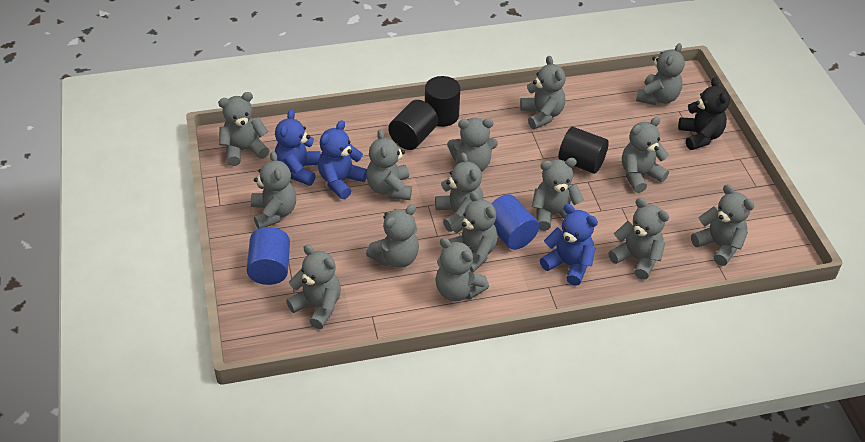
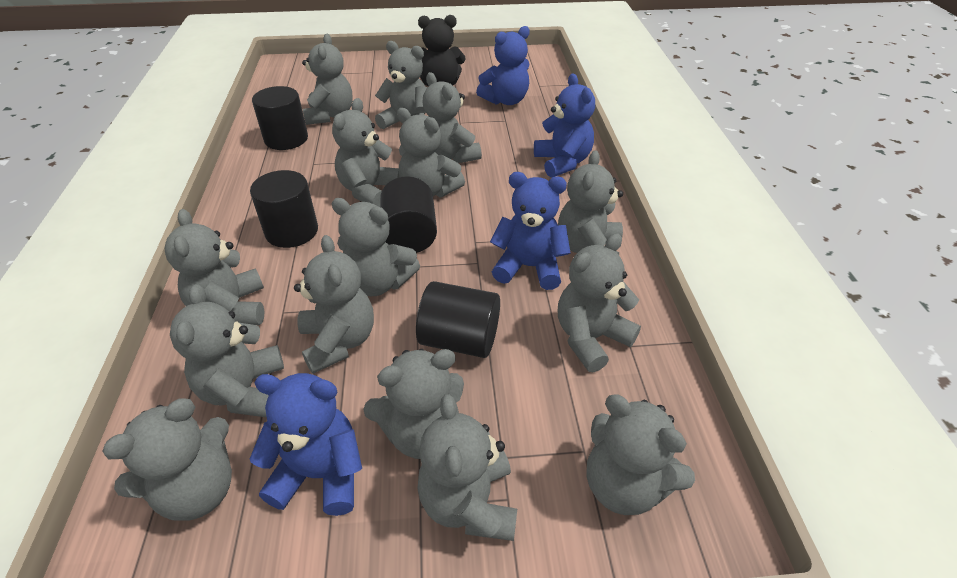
black cylinder: [388,100,438,150] [425,76,460,127] [558,127,609,174] = 3 -> [250,170,318,248] [252,86,308,150] [380,176,437,253] [416,281,500,358] = 4
blue cylinder: [247,227,290,285] [491,194,539,250] = 2 -> none = 0
blue teddy bear: [275,109,321,186] [318,120,367,199] [540,204,598,286] = 3 -> [250,373,362,516] [476,26,530,105] [490,172,571,290] [534,73,595,178] = 4

